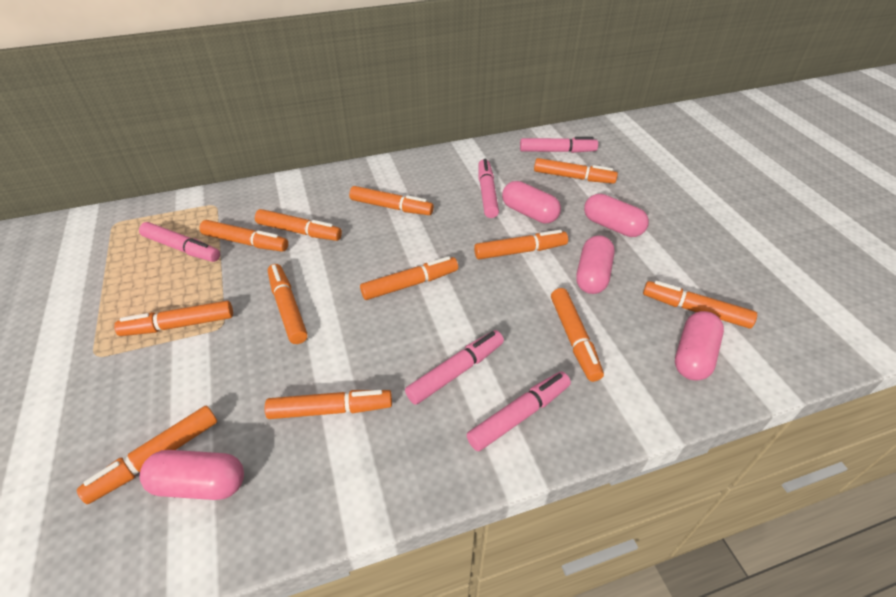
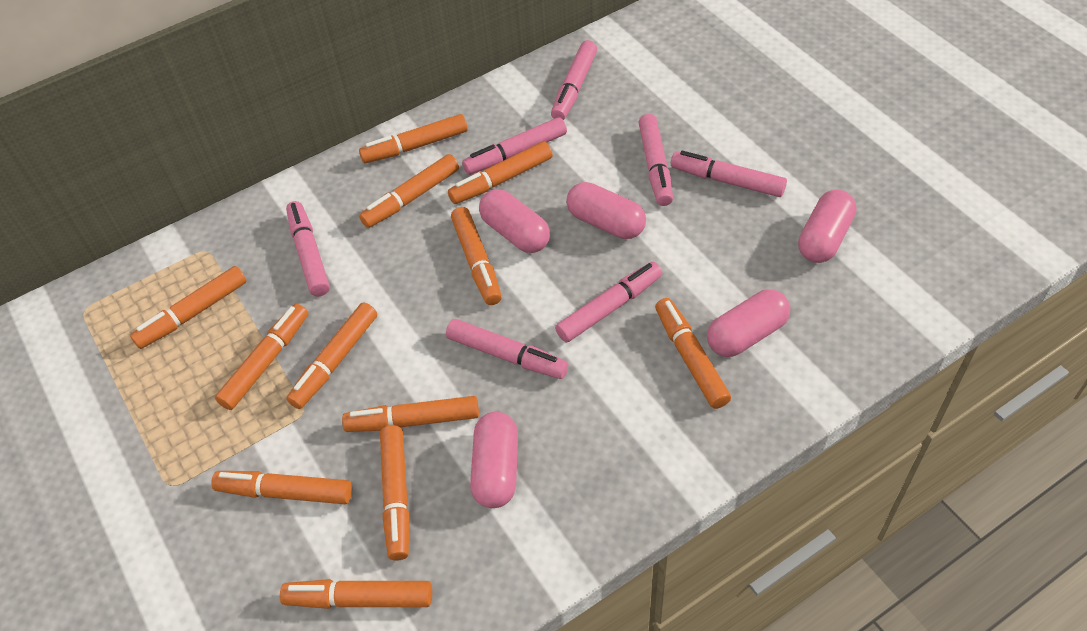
pink marker: [139,222,220,262] [405,330,504,405] [467,372,571,451] [478,159,499,218] [520,137,598,153] = 5 -> [286,201,330,296] [446,319,568,379] [462,117,567,175] [551,40,597,120] [555,262,662,343] [638,114,673,206] [671,151,787,197] = 7

